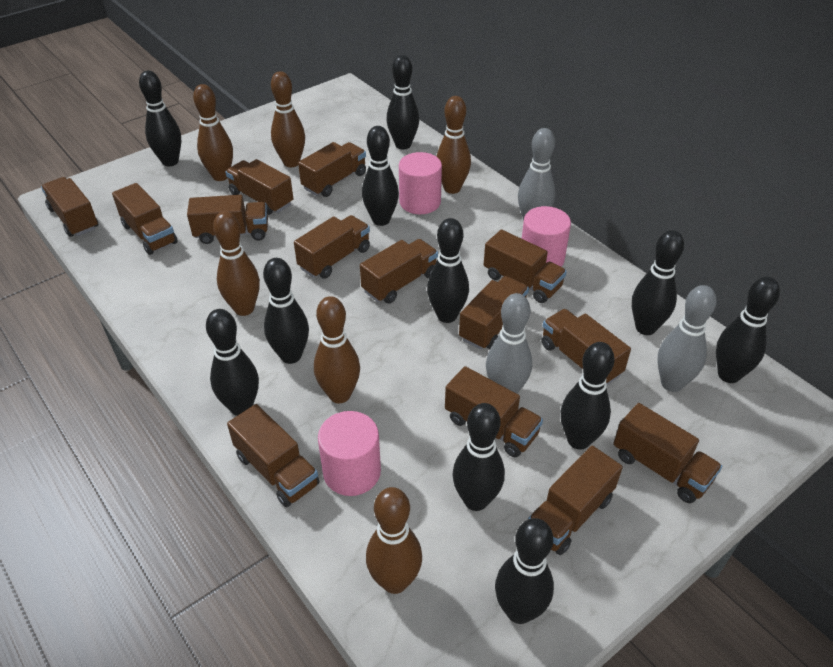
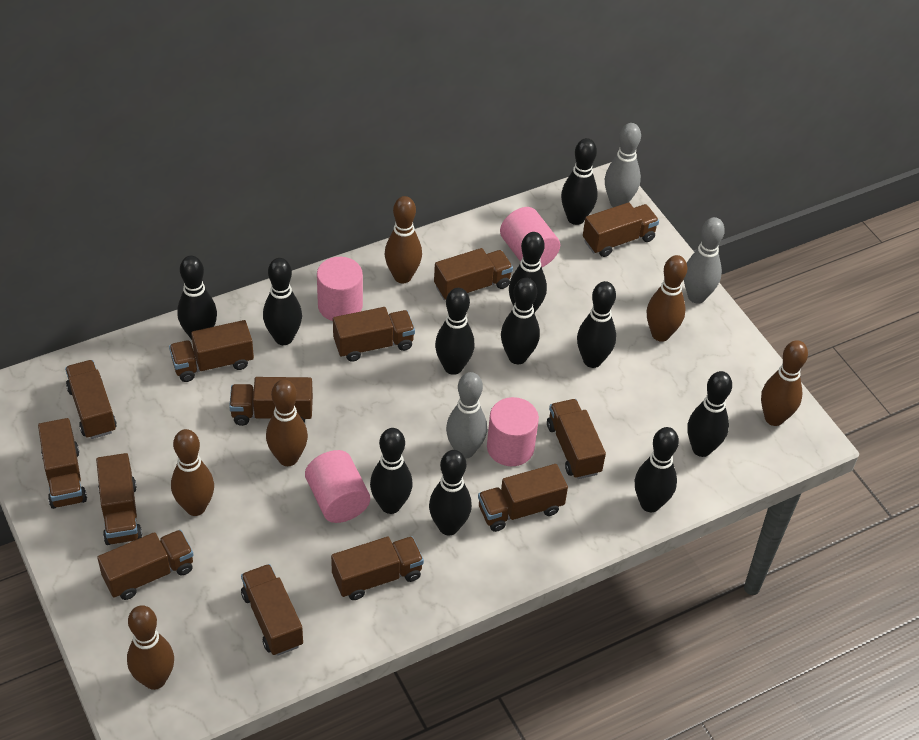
brown truck: [41,177,98,237] [112,183,178,255] [187,195,268,244] [225,159,293,215] [227,404,319,507] [294,215,370,279] [298,142,366,197] [360,239,438,304] [445,366,543,457] [459,276,529,350] [484,230,567,303] [528,446,623,555] [541,309,631,385] [613,403,722,503] = 14 -> [38,418,87,509] [65,360,117,439] [96,453,142,545] [97,530,194,600] [169,320,254,382] [229,377,313,426] [241,564,303,656] [331,536,424,600] [333,307,415,362] [434,248,513,300] [478,464,568,532] [547,399,606,479] [583,202,659,257] = 13
pink cylinder: [318,411,381,496] [399,152,442,214] [522,206,571,267] = 3 -> [305,450,370,523] [317,257,363,321] [487,397,539,466] [500,207,560,267] = 4

